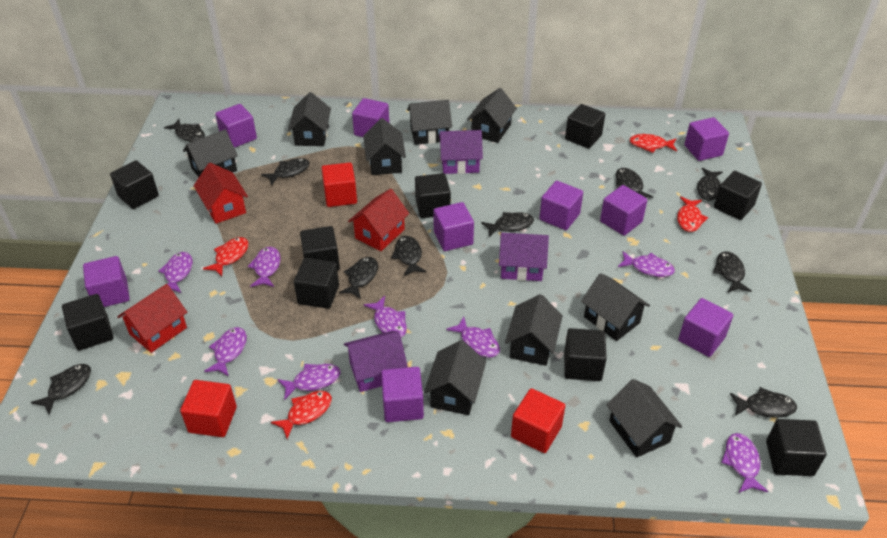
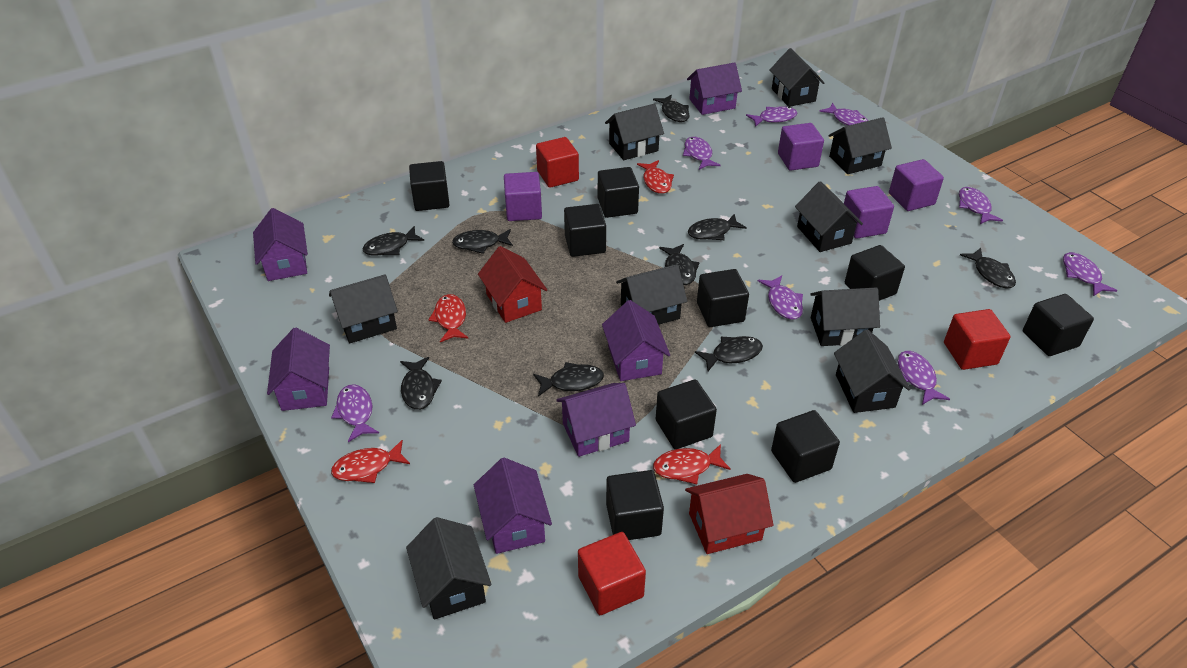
black fish: [30,364,91,415] [164,119,205,142] [261,158,310,186] [339,257,378,299] [391,236,427,276] [481,212,534,237] [616,168,653,198] [697,168,723,200] [713,251,752,292] [730,387,797,418] = 10 -> [363,226,424,256] [400,357,442,410] [452,229,513,254] [533,362,604,397] [653,94,690,122] [659,244,700,285] [688,214,747,240] [695,336,763,371] [960,248,1016,289] = 9
purple cube: [83,256,130,307] [215,104,257,148] [352,98,389,137] [381,367,424,422] [433,202,474,251] [540,181,583,230] [600,185,647,236] [678,298,733,357] [684,117,729,161] = 9 -> [504,172,542,221] [778,123,824,171] [844,186,894,239] [889,159,944,211] = 4
purple house: [344,331,408,392] [439,130,483,174] [499,233,549,281] = 3 -> [253,208,308,281] [267,328,330,411] [474,458,552,554] [556,383,636,457] [602,300,670,381] [687,63,742,115] = 6
red house: [117,284,187,353] [194,163,248,224] [348,189,409,251] = 3 -> [478,246,547,323] [685,474,774,554] = 2

